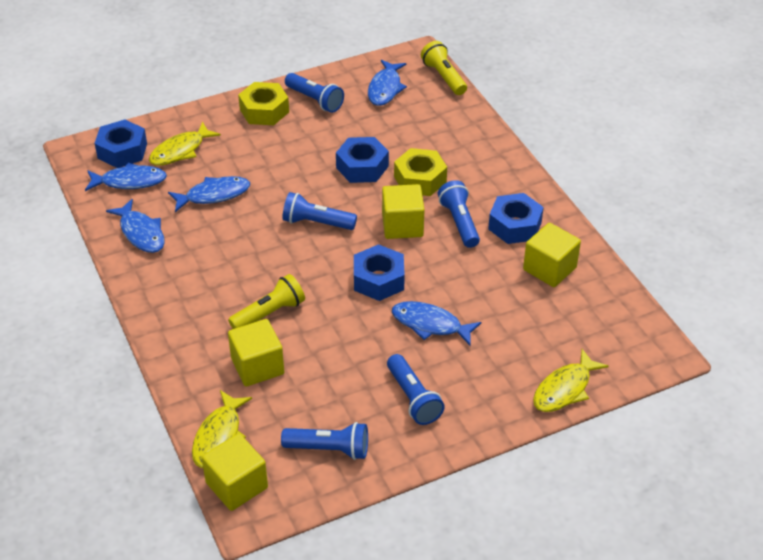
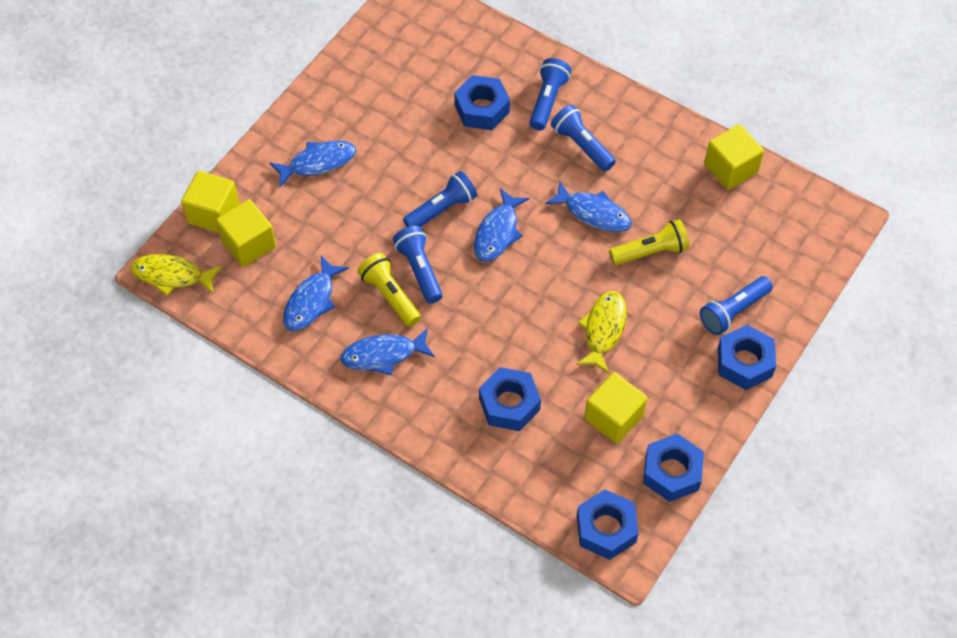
blue nut: [94,120,147,168] [336,137,389,183] [354,244,405,301] [488,193,544,244] = 4 -> [454,75,510,130] [479,367,541,431] [577,489,639,560] [643,434,704,502] [718,325,776,390] = 5
yellow fish: [149,122,221,166] [192,390,252,468] [533,349,609,412] = 3 -> [131,254,222,295] [576,291,626,373] = 2
yellow nut: [238,82,289,125] [394,148,447,196] = 2 -> none = 0

